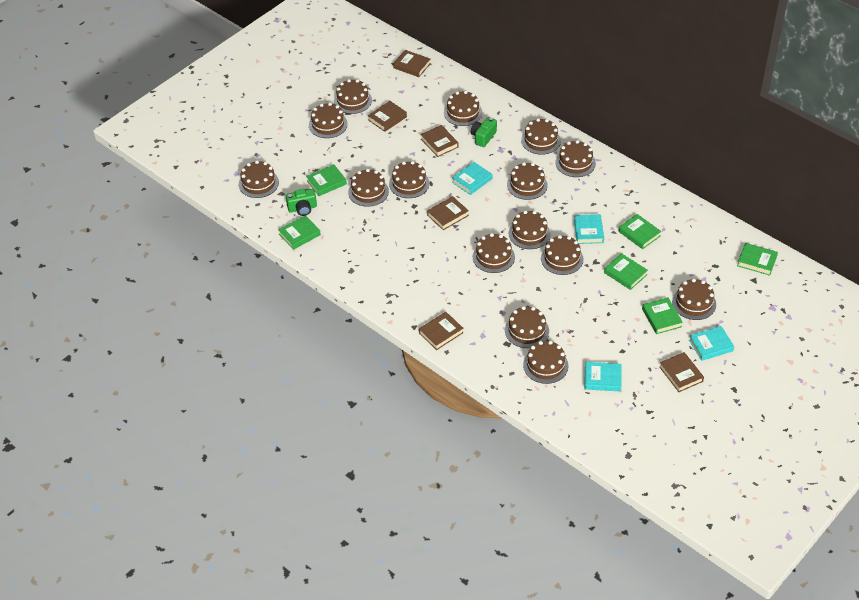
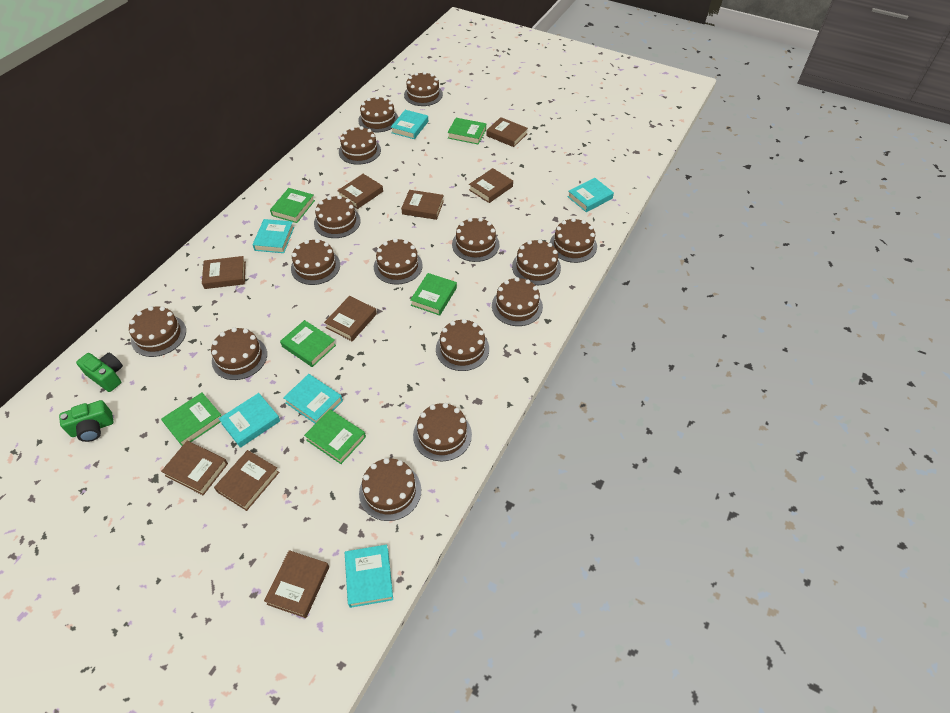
brown book: [368,101,407,132] [393,50,431,77] [419,312,464,350] [421,125,459,157] [427,196,469,230] [659,352,704,392] = 6 -> [161,441,228,495] [202,256,246,289] [214,450,279,511] [264,550,329,618] [324,296,377,341] [337,174,383,209] [401,190,444,220] [469,168,513,203] [486,117,528,147] = 9
turquoise book: [452,162,492,195] [574,214,604,244] [584,362,621,391] [689,326,734,361] = 4 -> [219,393,280,448] [252,219,294,253] [283,374,343,424] [345,544,393,608] [391,110,428,139] [568,178,614,212] = 6

